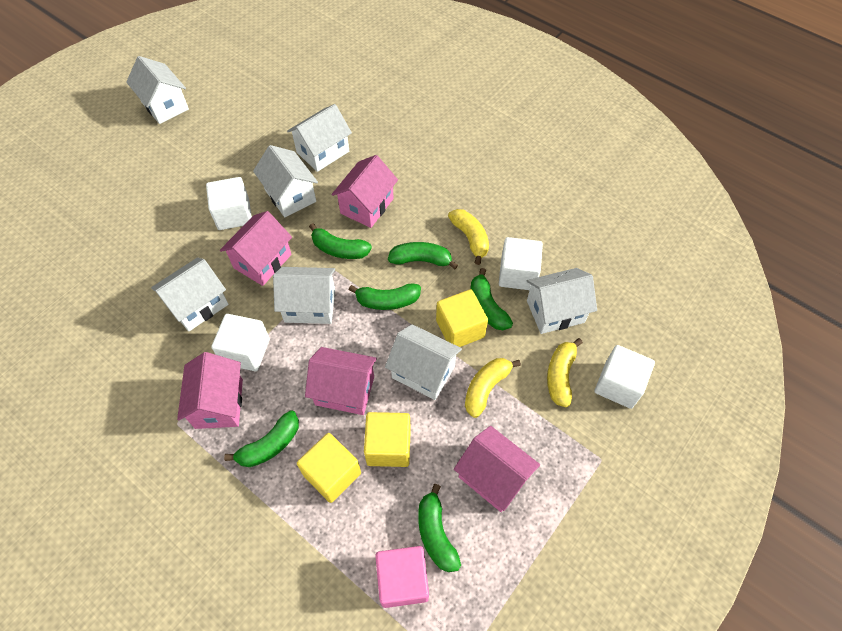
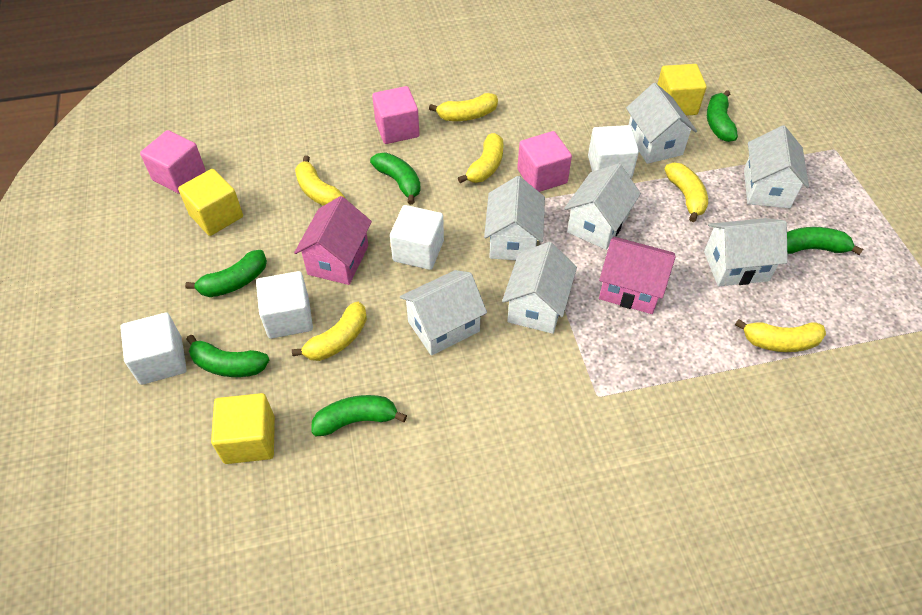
pink cube: [375,546,429,608] = 1 -> [140,130,206,194] [372,86,419,144] [517,131,572,192] = 3
pink house: [177,352,243,429] [220,211,292,286] [305,347,377,415] [331,155,398,228] [454,426,540,512] = 5 -> [294,196,372,285] [599,237,676,314] = 2
yellow banana: [448,209,489,265] [465,358,521,418] [547,338,583,407] = 3 -> [292,302,367,361] [295,155,345,206] [429,93,498,121] [458,133,503,183] [664,163,708,222] [735,319,826,352] = 6

